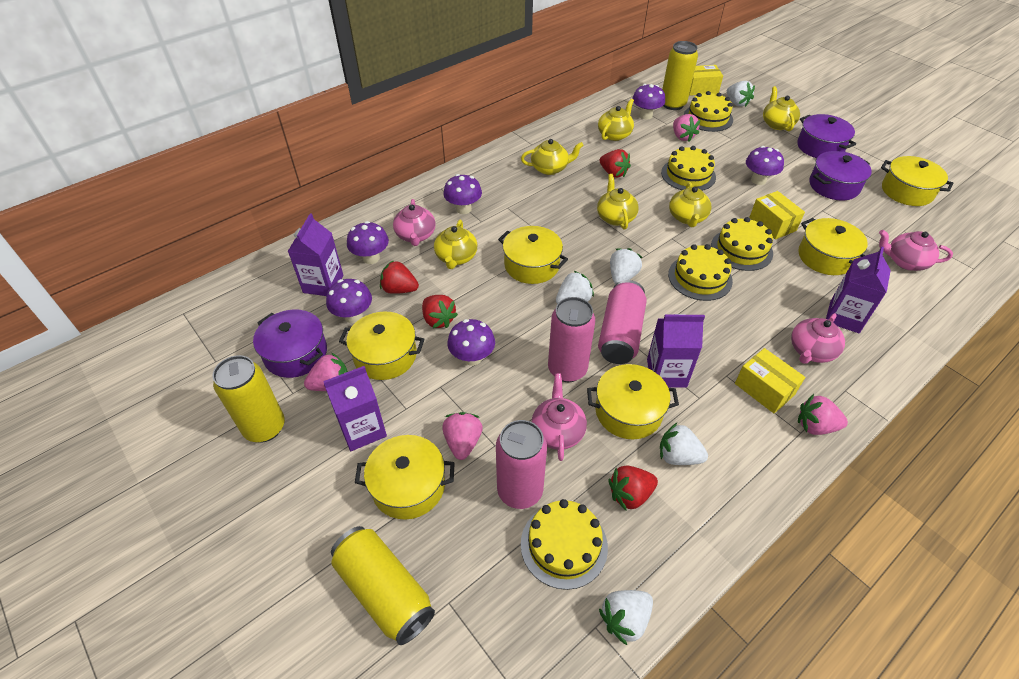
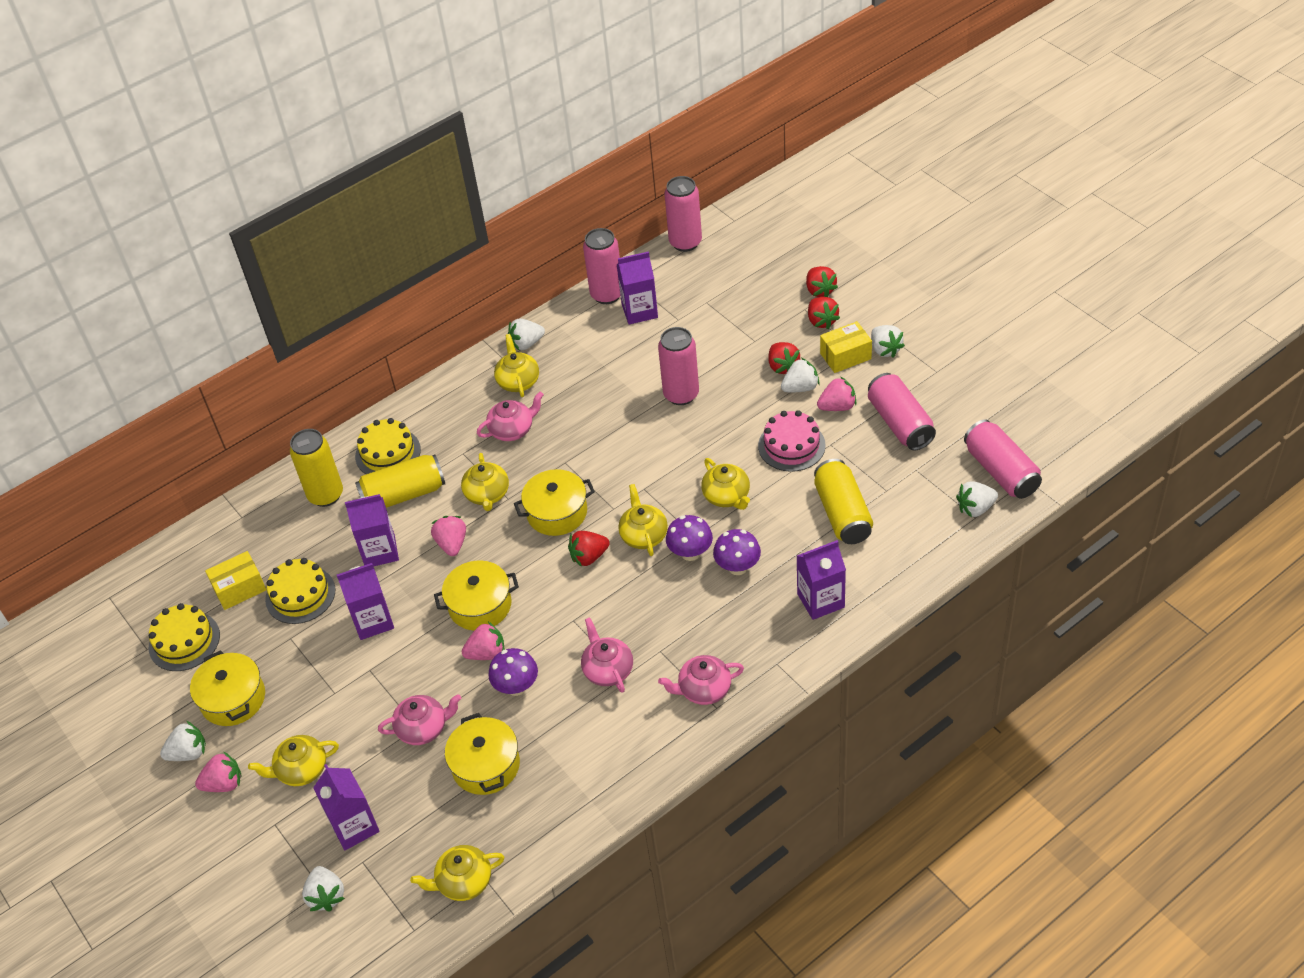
pink cake: none = 0 -> [758,410,826,472] = 1
pink can: [496,420,547,509] [548,297,595,382] [598,280,647,364] = 3 -> [583,228,620,304] [658,327,699,405] [664,176,702,252] [868,373,936,450] [964,419,1042,499] = 5
purple carton: [288,213,343,296] [323,366,387,451] [647,314,705,388] [826,247,891,333] = 4 -> [313,764,380,850] [337,563,394,640] [345,494,399,567] [617,251,658,324] [797,540,846,620] = 5
purple mushroom: [326,279,372,323] [347,221,389,264] [444,174,482,214] [447,319,495,366] [632,84,665,120] [746,146,784,185] = 6 -> [488,648,538,696] [666,515,713,561] [713,529,761,575] = 3
purple pot: [253,310,327,378] [797,114,856,158] [809,151,872,200] = 3 -> none = 0
white strawberry: [556,271,594,304] [599,590,653,645] [610,248,642,284] [660,423,708,465] [727,81,755,107] = 5 -> [160,721,206,761] [302,866,345,911] [508,318,545,350] [781,358,820,393] [871,325,905,358] [956,481,998,517] = 6
yellow box: [689,65,723,96] [735,348,805,413] [749,191,805,239] = 3 -> [205,551,267,610] [820,321,872,373] = 2
yellow cake: [521,499,608,590] [661,146,716,191] [668,244,733,301] [684,91,733,132] [711,217,773,271] = 5 -> [149,603,220,671] [265,558,336,624] [355,418,421,474] = 3
yellow pot: [339,311,424,380] [355,435,455,520] [498,226,568,284] [587,364,679,439] [798,218,868,275] [881,156,953,206] = 6 -> [190,650,265,726] [434,560,519,631] [445,713,520,795] [514,469,595,536] = 4

